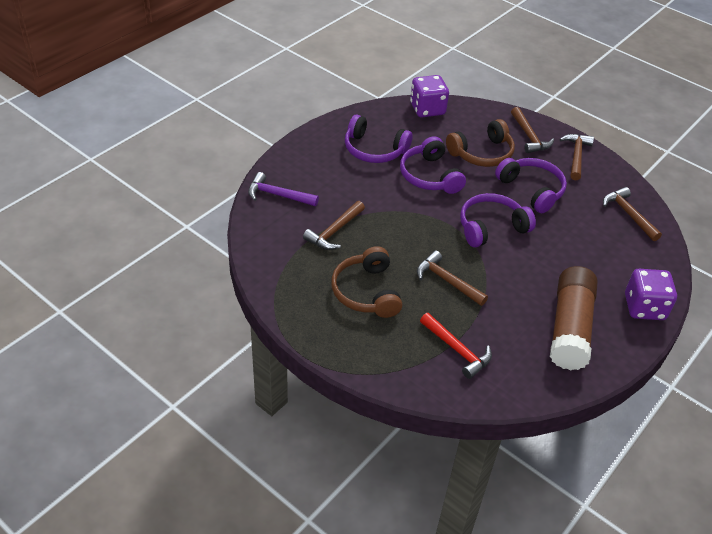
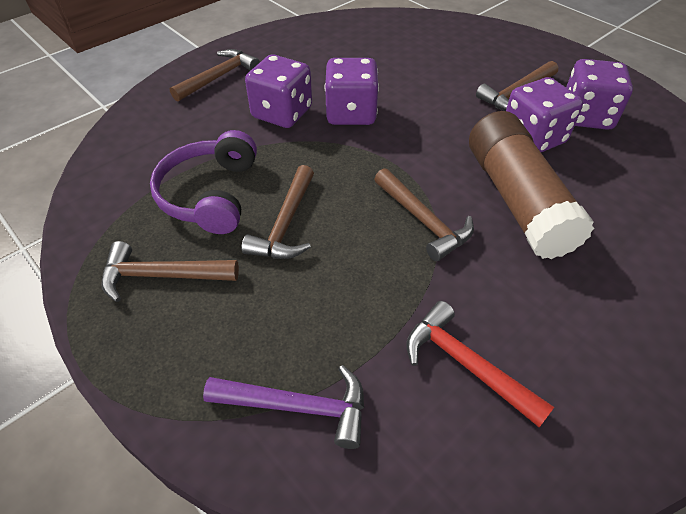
brown headphones: [331,246,402,318] [446,119,515,167] = 2 -> none = 0
purple dice: [410,75,449,117] [625,269,677,320] = 2 -> [245,54,312,128] [325,58,379,125] [506,77,583,152] [566,59,633,130] = 4
purple headphones: [345,114,412,163] [400,136,466,194] [460,193,536,247] [495,158,567,213] = 4 -> [150,130,257,234] = 1

